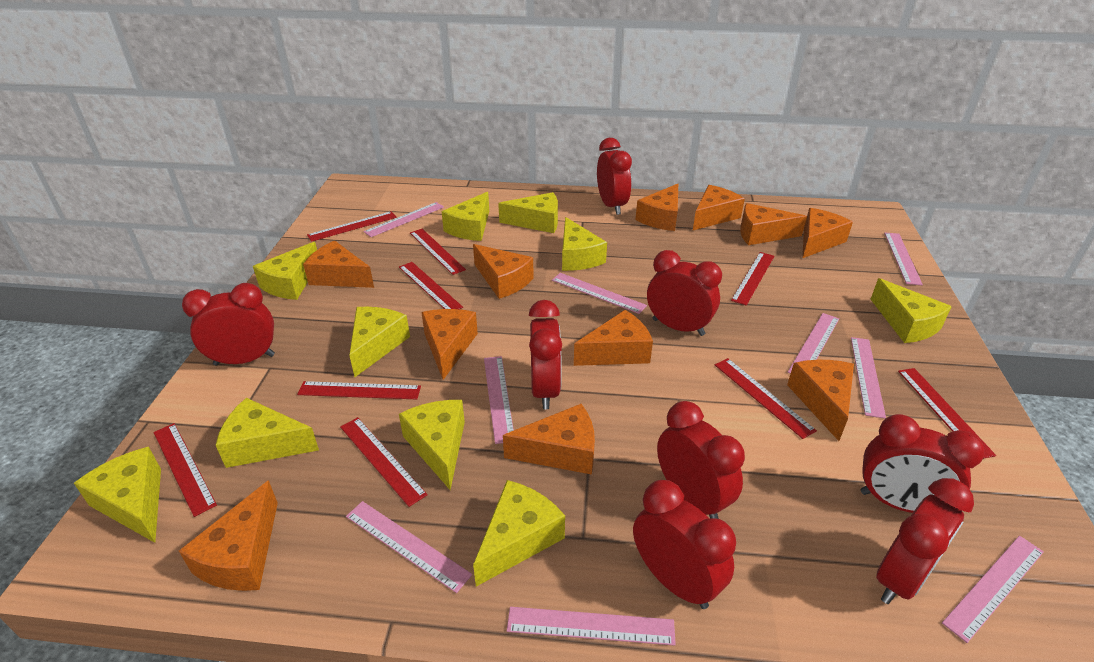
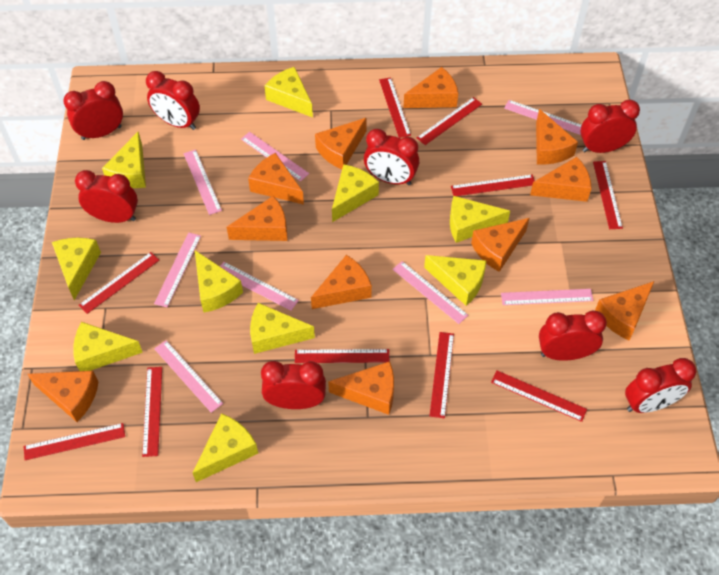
pink ruler: [346,501,472,593] [364,202,444,237] [484,356,514,444] [507,607,676,646] [552,273,647,314] [788,313,839,374] [851,337,886,419] [884,233,923,285] [942,536,1044,643] = 9 -> [154,232,201,307] [154,340,223,413] [183,149,222,215] [220,262,299,311] [241,132,309,182] [393,261,468,324] [501,289,593,305] [504,100,582,135] = 8
red ruler: [153,423,217,517] [297,381,421,400] [307,211,397,242] [340,417,428,507] [399,262,463,309] [410,229,466,275] [715,358,817,439] [731,252,774,306] [898,368,996,459] = 9 -> [24,423,125,460] [79,252,159,314] [142,367,162,457] [295,349,389,363] [379,77,411,138] [416,97,482,145] [430,332,454,419] [451,174,535,196] [491,371,587,422] [593,161,623,229] = 10

